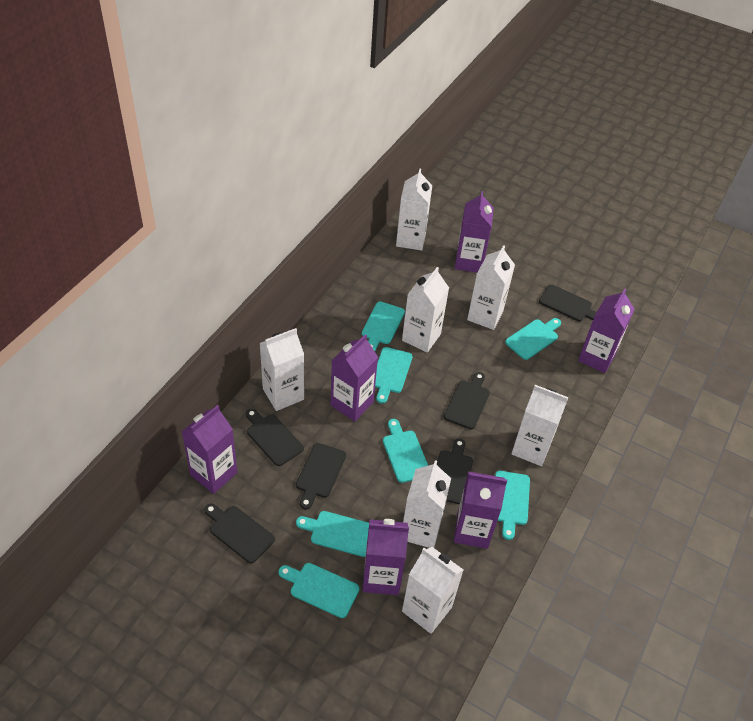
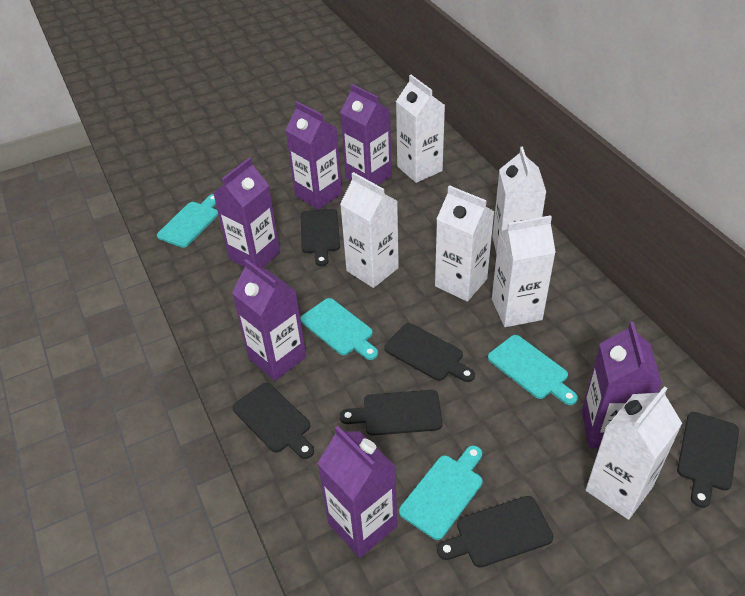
turquoise cutting board: [279,563,360,618] [296,511,369,557] [362,301,405,351] [375,347,413,404] [383,419,428,483] [495,471,530,540] [505,318,561,360] = 7 -> [157,194,218,248] [300,298,378,360] [399,446,482,540] [488,335,578,405] = 4
white carton: [260,328,304,411] [396,169,432,251] [402,267,449,353] [402,547,463,634] [403,460,451,548] [467,245,515,330] [512,385,568,466] = 7 -> [340,172,399,288] [396,75,445,183] [435,185,495,302] [492,215,556,327] [493,147,546,254] [586,386,682,520] = 6

